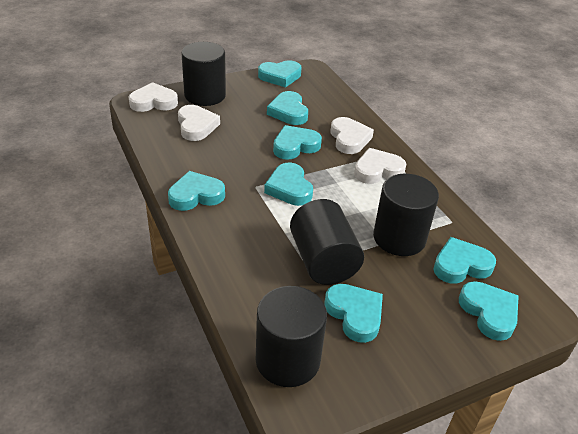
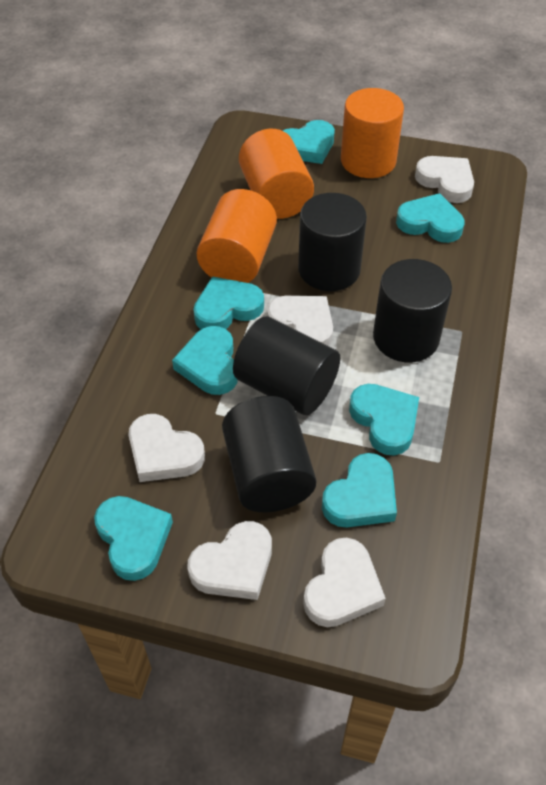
orange cylinder: none = 0 -> [197,189,277,283] [239,129,314,219] [341,88,404,178] = 3
turquoise heart: [168,171,225,211] [258,60,301,87] [264,162,313,206] [267,91,308,125] [273,125,322,160] [325,284,383,343] [433,237,496,283] [459,281,519,341] = 8 -> [94,496,173,581] [172,326,238,395] [193,276,264,329] [283,120,335,164] [322,453,397,527] [349,384,419,455] [396,193,465,243] = 7
white heart: [128,82,178,112] [178,105,220,141] [331,117,374,154] [354,148,406,184] = 4 -> [129,414,205,482] [187,521,272,600] [267,296,333,346] [303,538,386,627] [415,156,474,203] = 5

